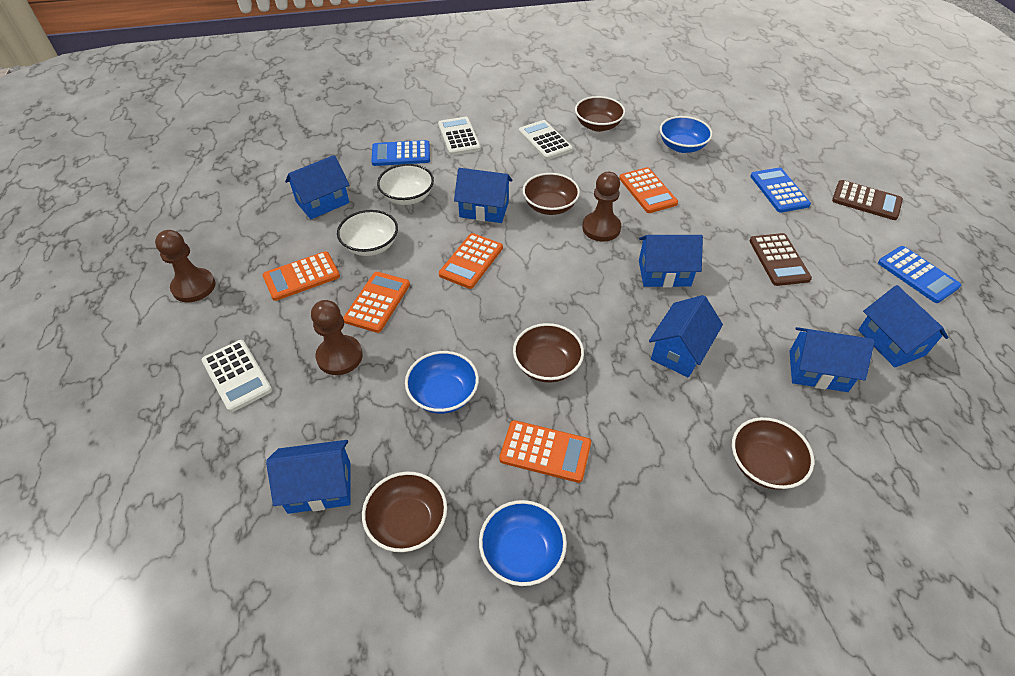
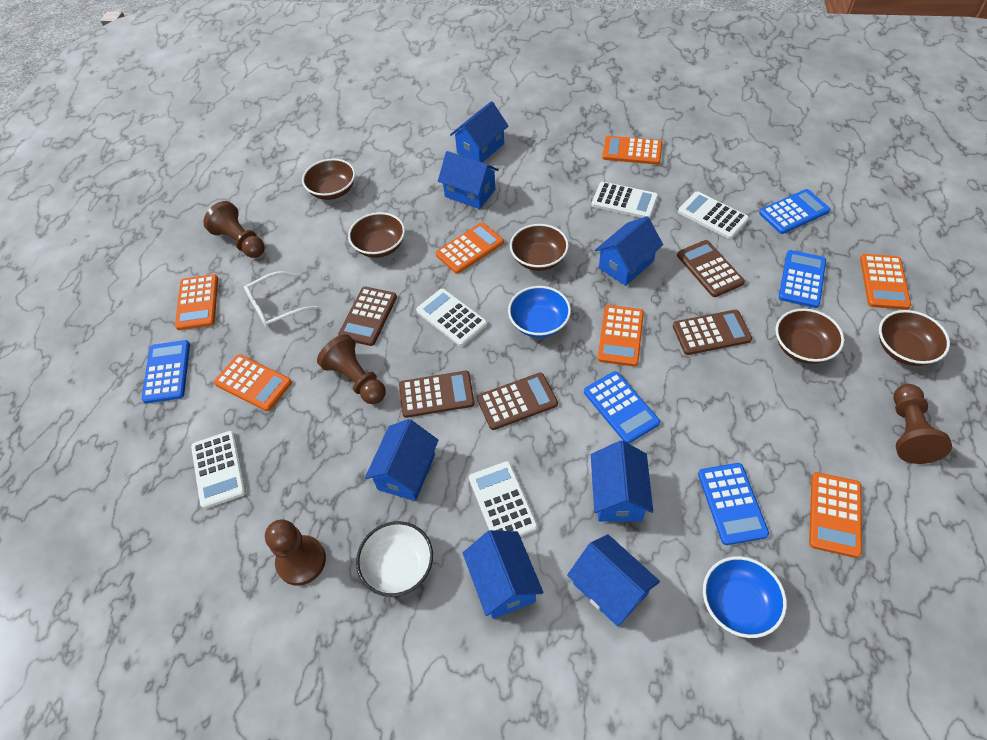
blue bowl: [405,351,479,414] [479,500,567,586] [660,116,713,153] = 3 -> [508,286,571,338] [703,556,787,638] = 2
blue calculator: [371,140,430,166] [750,167,811,213] [878,246,961,303] = 3 -> [142,340,190,403] [584,371,660,444] [698,463,769,545] [759,189,830,234] [779,250,826,308] = 5
brown calculator: [750,233,812,286] [832,180,903,220] = 2 -> [338,287,397,346] [399,371,475,418] [477,373,558,430] [673,310,752,355] [677,240,745,297] = 5
brown pawn: [155,230,216,302] [311,300,363,375] [582,172,621,242] = 3 -> [203,201,265,258] [265,519,326,586] [317,334,386,404] [893,384,952,464] = 4
orange calculator: [262,251,340,301] [343,272,410,333] [439,233,503,289] [499,420,591,483] [619,167,678,213] = 5 -> [175,274,218,330] [214,354,292,411] [435,223,504,274] [597,305,644,367] [602,136,662,165] [809,472,862,558] [860,254,911,310] = 7
white bowl: [337,210,398,256] [377,164,434,205] = 2 -> [356,521,433,597] = 1
white calculator: [202,340,272,412] [438,117,481,155] [519,120,573,160] = 3 -> [191,431,246,509] [416,288,488,347] [469,461,538,537] [592,182,658,218] [678,191,749,239] = 5
white glasses: none = 0 -> [244,271,318,328] = 1

